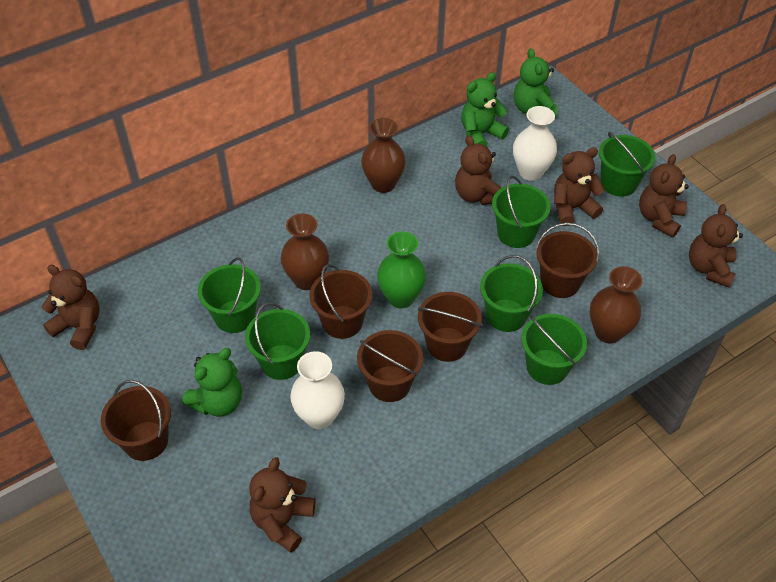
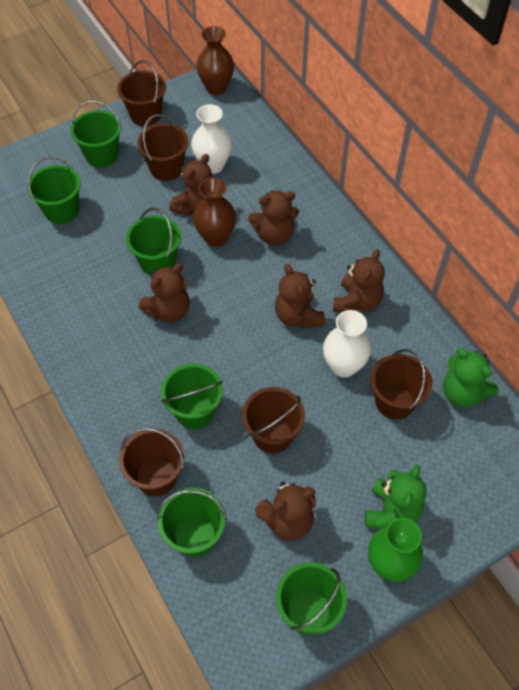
brown vase: [281,214,329,290] [361,118,406,193] [590,266,642,344] = 3 -> [193,178,236,247] [196,26,234,95] = 2
green teddy bear: [182,348,242,417] [461,72,509,146] [514,48,557,118] = 3 -> [365,465,427,529] [443,348,498,407] = 2

